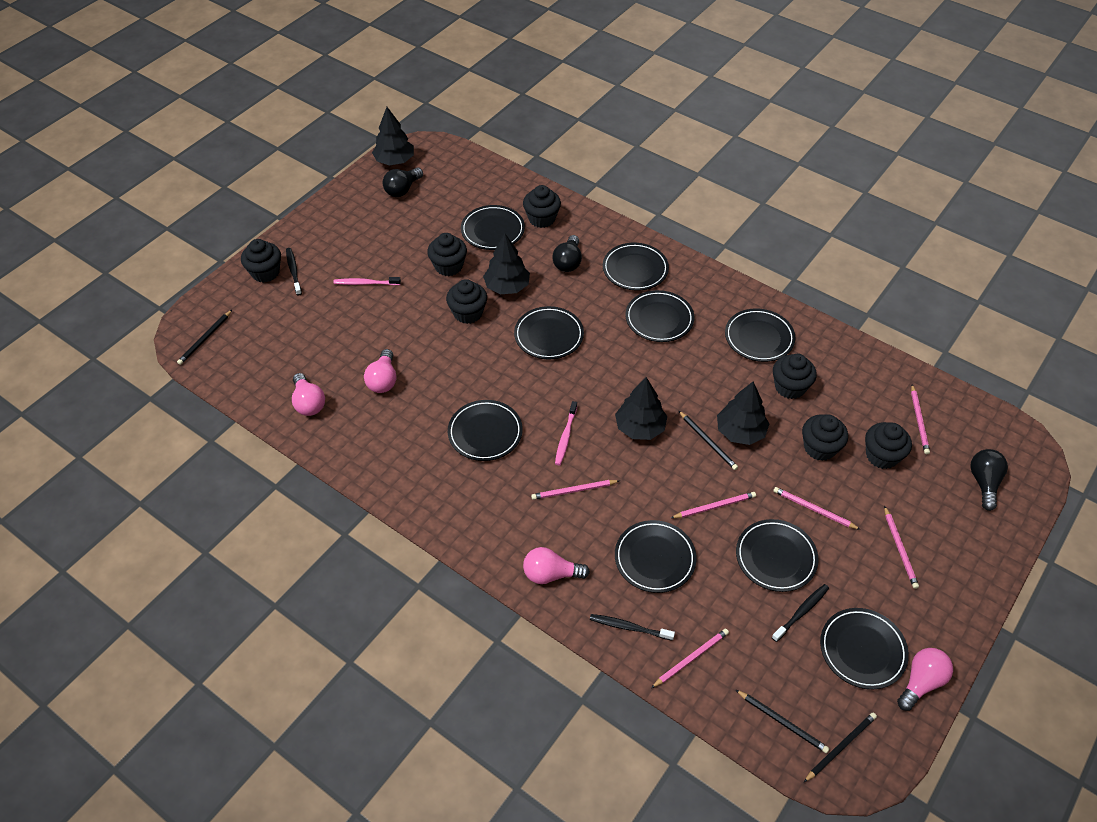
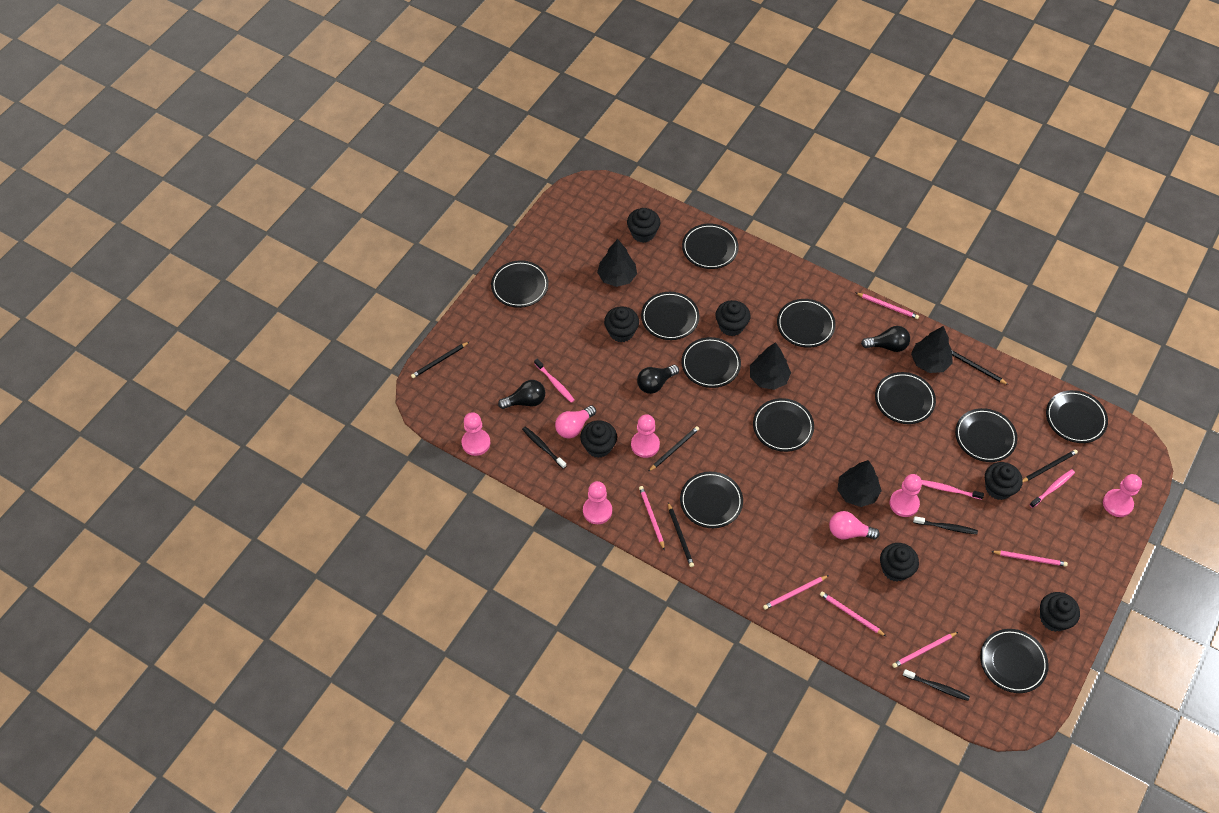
black pencil: [177,310,232,365] [679,411,738,470] [736,690,830,753] [804,713,877,782] = 4 -> [411,341,470,378] [648,426,699,472] [668,502,694,567] [951,350,1009,385] [1022,449,1078,483] = 5
black plate: [448,400,523,461] [461,205,525,250] [514,306,584,359] [603,243,669,290] [615,520,697,593] [625,290,694,342] [725,308,795,362] [736,519,819,592] [820,608,909,689] = 9 -> [491,260,549,308] [641,292,699,340] [680,472,743,528] [681,337,741,388] [682,224,739,269] [753,398,814,452] [777,299,836,348] [875,372,936,424] [955,408,1018,462] [980,629,1049,693] [1046,390,1108,443] = 11
pink light bulb: [292,373,325,416] [364,349,396,393] [523,547,590,584] [897,648,953,711] = 4 -> [555,405,596,438] [829,511,880,539] = 2
pink pawn: none = 0 -> [462,412,490,456] [583,481,612,524] [631,414,660,458] [890,474,922,517] [1103,474,1142,517] = 5
pink toothbrush: [333,277,401,285] [555,401,577,465] = 2 -> [534,358,575,403] [922,480,984,500] [1029,469,1075,508] = 3

